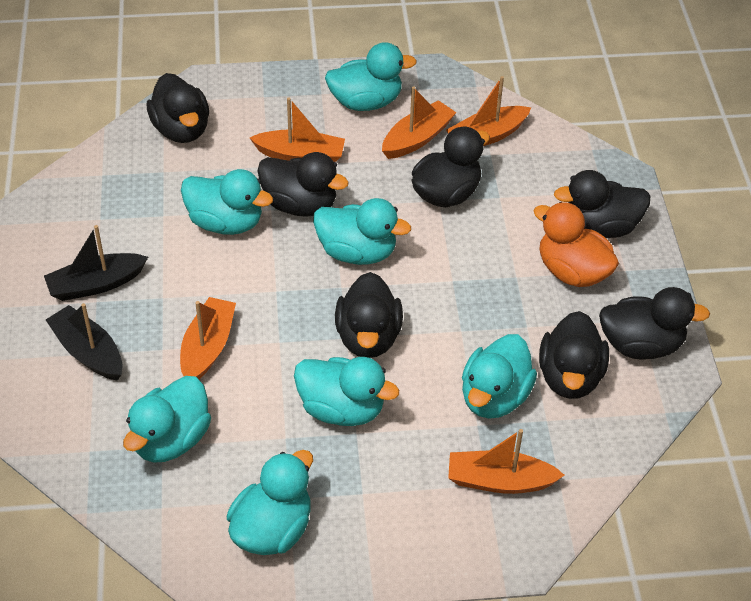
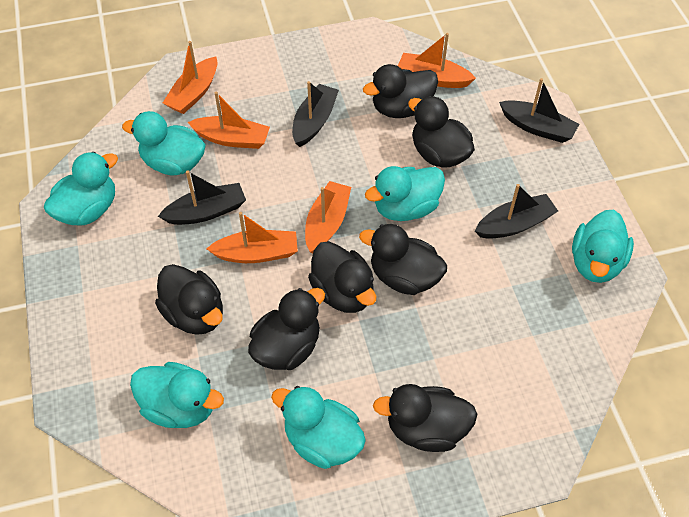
black boat: [44,225,148,301] [46,303,122,380] = 2 -> [158,171,246,225] [292,81,339,147] [475,184,558,239] [499,78,579,143] = 4
orange duck: [534,202,619,287] = 1 -> none = 0
turquoise duck: [123,376,211,463] [181,169,273,235] [227,450,313,555] [294,357,399,426] [313,198,411,265] [325,42,417,111] [462,334,537,419] = 7 -> [44,152,118,225] [122,111,206,175] [130,362,224,428] [271,386,366,469] [365,166,445,221] [572,210,634,283] = 6

